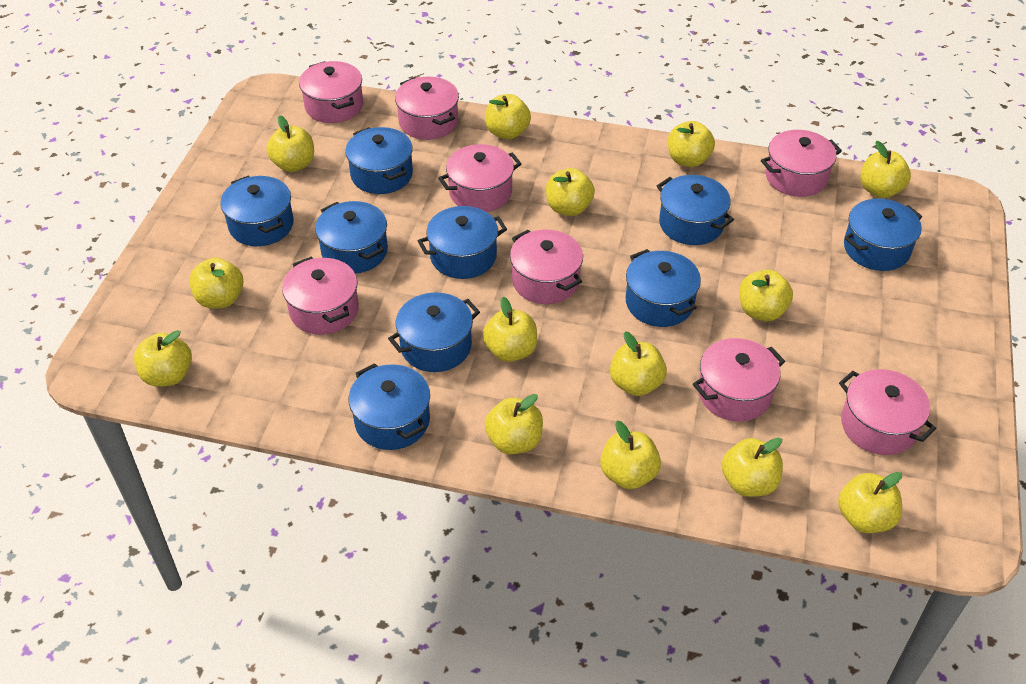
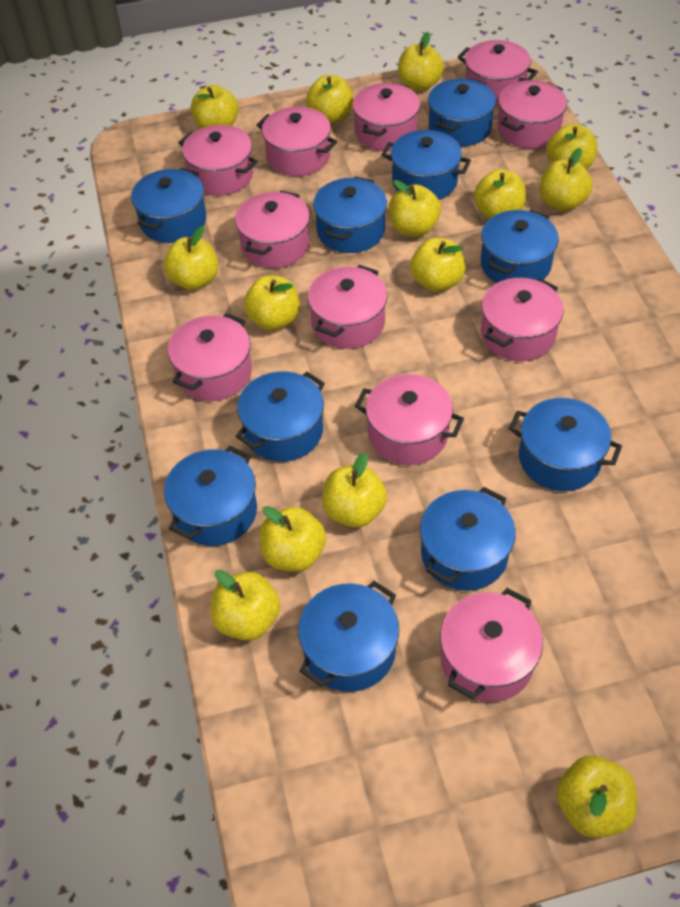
blue pot: [220,176,294,246] [315,201,388,274] [345,127,413,194] [349,363,430,450] [388,292,480,372] [418,206,507,279] [626,249,701,327] [657,175,734,245] [844,199,922,271] = 9 -> [131,168,206,243] [164,446,257,546] [236,371,325,462] [298,581,399,692] [313,176,387,253] [381,130,471,200] [420,487,516,591] [428,79,496,147] [481,210,559,283] [509,398,622,491] = 10
pink pot: [282,257,359,335] [299,61,363,123] [395,77,459,140] [438,144,521,212] [510,229,583,304] [693,338,785,422] [761,130,842,197] [839,369,936,455] = 8 -> [168,313,252,401] [178,125,258,196] [235,190,310,268] [257,107,337,176] [308,265,388,349] [352,83,420,151] [355,374,464,465] [440,588,543,702] [458,40,538,105] [481,278,564,361] [497,80,567,149] = 11

